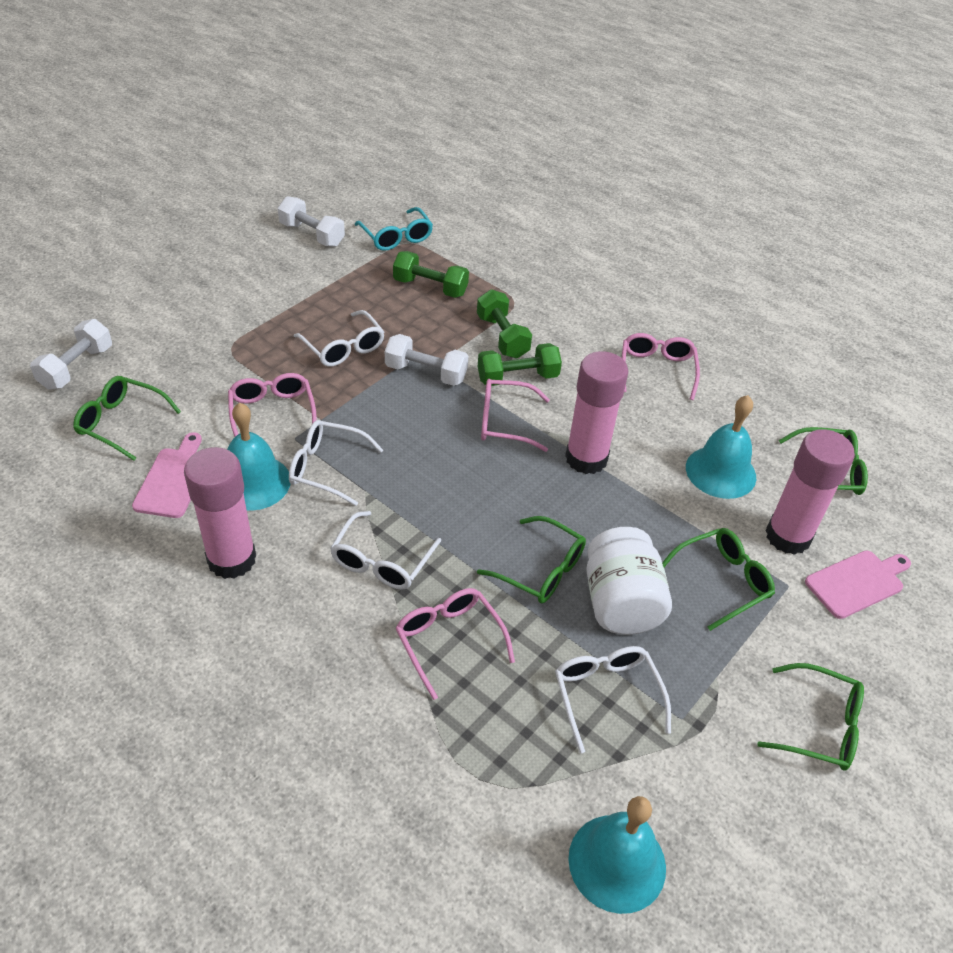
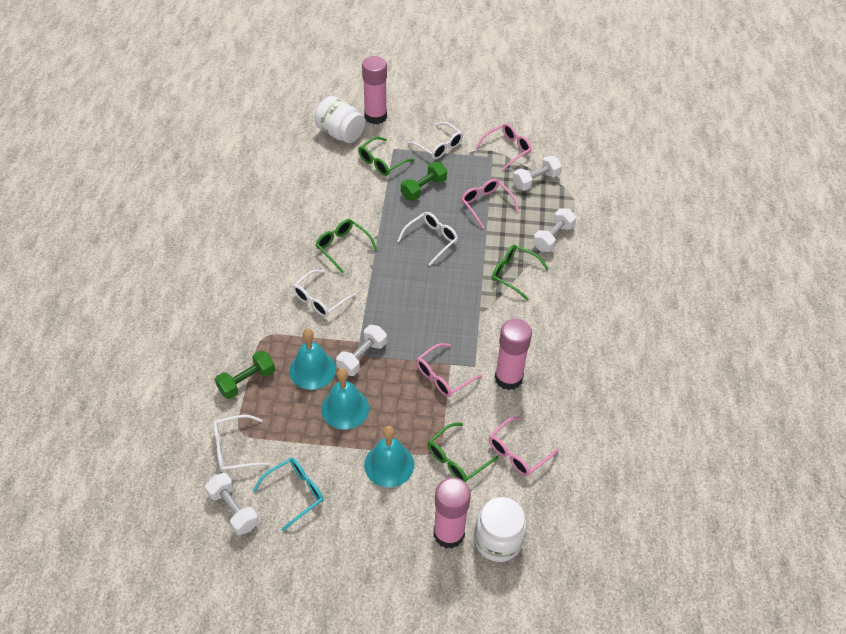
green dumbbell: [393,251,469,298] [477,289,532,358] [478,343,562,386] = 3 -> [215,350,275,399] [401,162,447,201] = 2
green glasses: [73,376,181,461] [477,516,586,603] [662,528,775,631] [757,663,864,771] [779,427,868,495] = 5 -> [316,219,377,274] [358,137,415,176] [428,423,498,483] [492,245,549,300] = 4
pink cutting board: [132,432,202,518] [805,550,911,619] = 2 -> none = 0
white dumbbell: [30,319,112,390] [278,196,345,247] [385,334,468,386] = 3 -> [205,473,259,535] [336,325,387,376] [513,156,562,191] [533,208,576,252] = 4
white jar: [586,527,672,635] = 1 -> [314,96,365,143] [474,497,527,562] = 2

